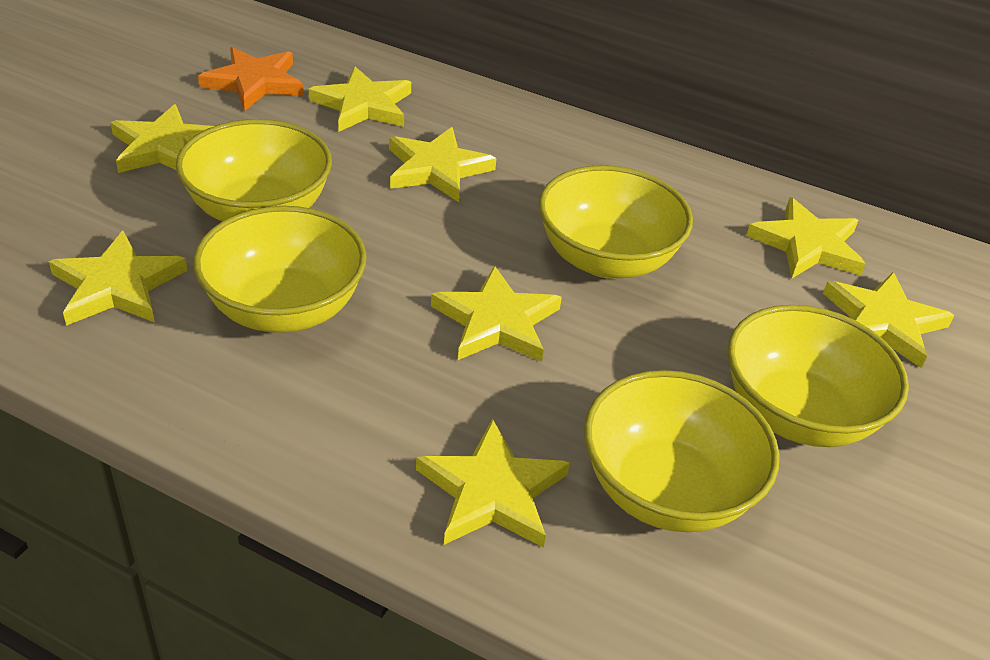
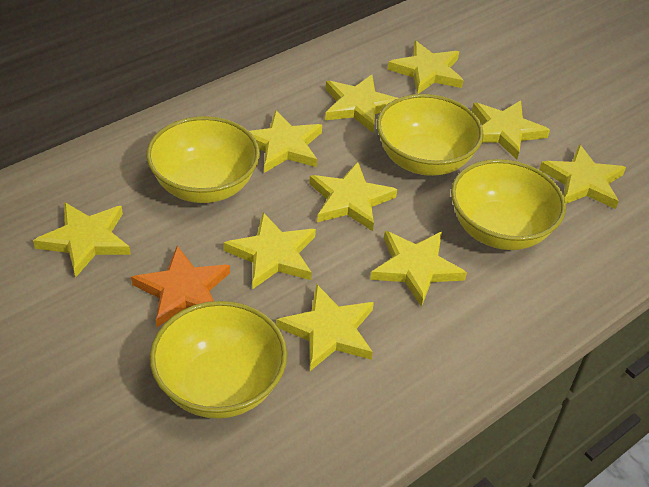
yellow bowl: [176,119,332,221] [193,206,367,333] [539,165,693,279] [584,370,780,532] [728,305,909,447] = 5 -> [146,116,260,203] [150,301,287,419] [377,94,484,176] [451,159,566,250] = 4
yellow star: [49,231,187,326] [110,104,214,173] [309,67,411,132] [389,127,496,202] [416,419,570,548] [431,265,562,362] [746,197,866,279] [823,272,955,368] = 8 -> [33,202,131,278] [223,212,316,289] [249,110,322,173] [276,284,374,371] [309,162,397,231] [325,75,398,132] [370,231,467,307] [388,41,463,94] [472,100,550,160] [539,144,626,209] = 10

